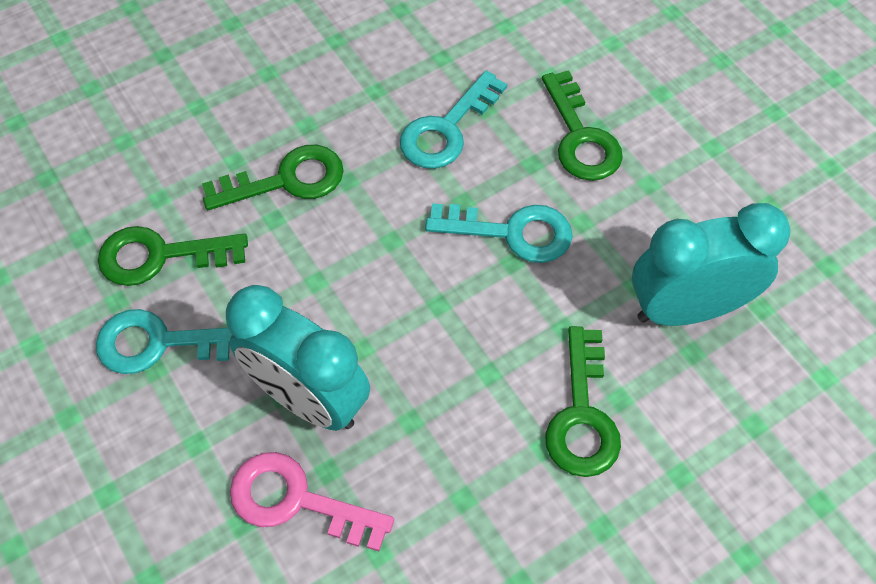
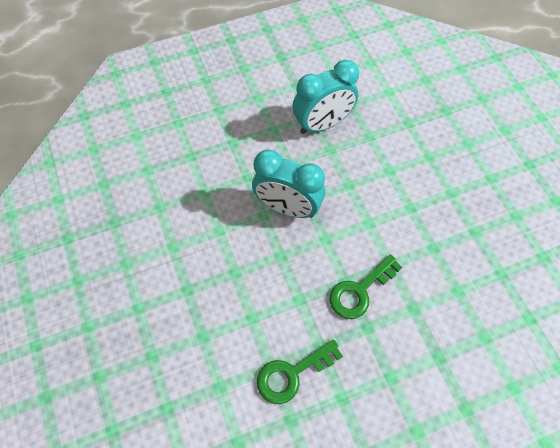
green key: [98,226,248,286] [202,145,344,210] [542,70,623,181] [545,326,621,477] = 4 -> [257,340,343,404] [329,254,402,319] = 2
pink key: [230,452,394,551] = 1 -> none = 0
turquoise key: [96,309,232,374] [400,70,507,169] [425,203,572,263] = 3 -> none = 0

